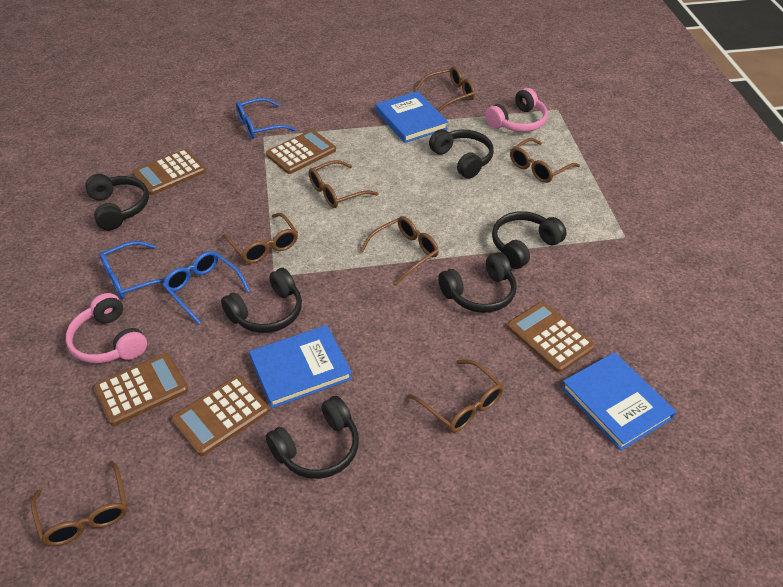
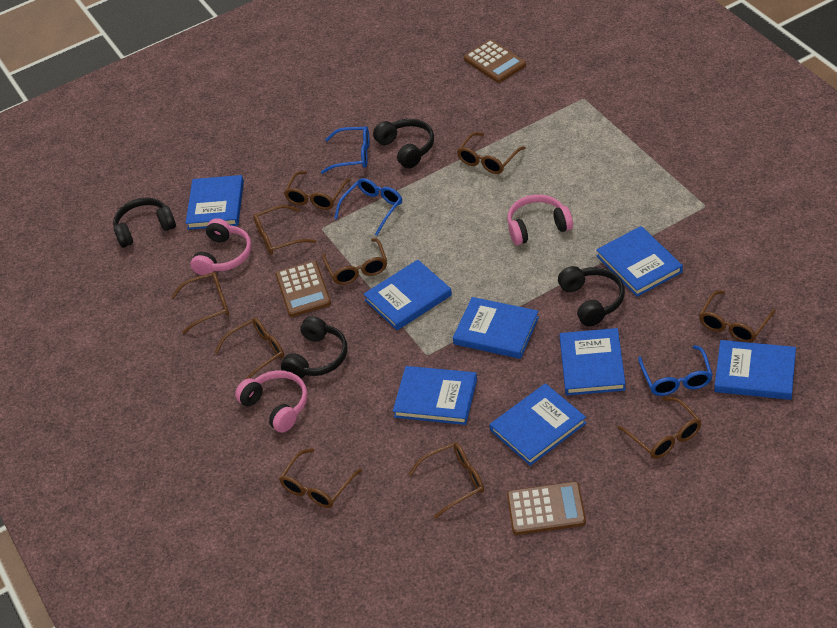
black headphones: [85,174,149,230] [221,268,302,333] [266,396,359,479] [429,129,494,179] [438,252,517,313] [492,211,566,269] = 6 -> [113,198,176,248] [281,316,347,378] [373,119,434,168] [558,266,625,326] = 4
blue book: [249,325,352,408] [375,91,448,143] [561,352,676,451] = 3 -> [186,175,244,230] [363,260,452,330] [393,366,477,425] [453,297,539,359] [490,383,586,466] [560,328,626,395] [596,226,683,297] [714,340,796,400] = 8
brown calculator: [94,353,188,426] [132,149,206,195] [171,375,269,456] [266,130,336,174] [507,302,595,372] = 5 -> [275,261,331,317] [464,40,526,83] [507,482,586,535] = 3
brown glasses: [31,461,127,546] [223,213,298,263] [309,160,379,208] [360,216,439,284] [408,360,504,432] [415,66,475,112] [510,138,580,183] = 7 -> [171,272,229,334] [214,318,284,379] [253,205,316,255] [279,448,362,508] [284,171,351,210] [322,238,387,285] [408,442,484,519] [457,132,526,174] [618,397,702,459] [699,291,776,343] = 10
pink headphones: [66,293,147,363] [485,88,548,132] = 2 -> [191,218,252,275] [235,370,308,433] [507,194,573,245] = 3

